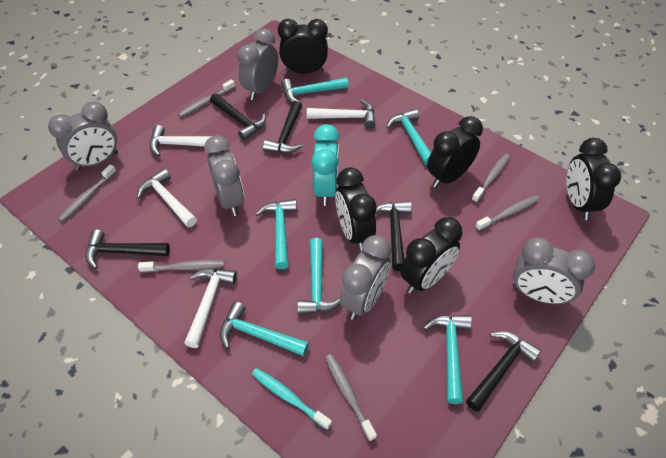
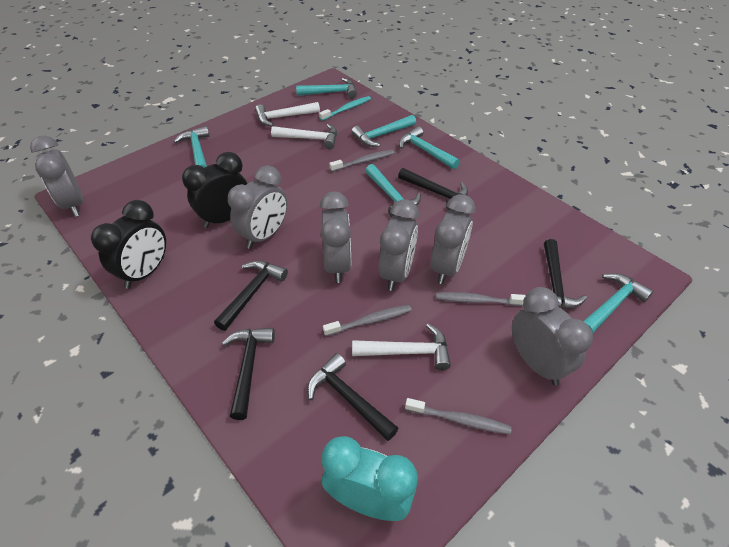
black clock: [278,19,328,74] [335,167,377,251] [400,217,462,294] [427,116,483,188] [566,138,621,220] = 5 -> [91,200,166,289] [182,152,248,228] = 2
grey clock: [48,102,118,170] [204,135,245,216] [237,28,278,100] [340,235,391,320] [512,237,595,305] = 5 -> [30,136,83,216] [228,165,287,249] [320,191,351,283] [378,199,419,291] [431,194,476,284] [512,287,593,385] = 6
grey toothbrush: [58,164,117,222] [138,260,224,273] [178,79,235,117] [325,354,377,441] [472,154,510,203] [475,195,539,231] = 6 -> [323,305,412,336] [329,150,394,172] [405,398,512,434] [436,292,526,306] = 4
white hammer: [137,168,197,227] [149,125,212,156] [184,269,237,348] [307,99,375,128] = 4 -> [255,102,320,126] [271,124,337,149] [352,324,451,370] = 3

